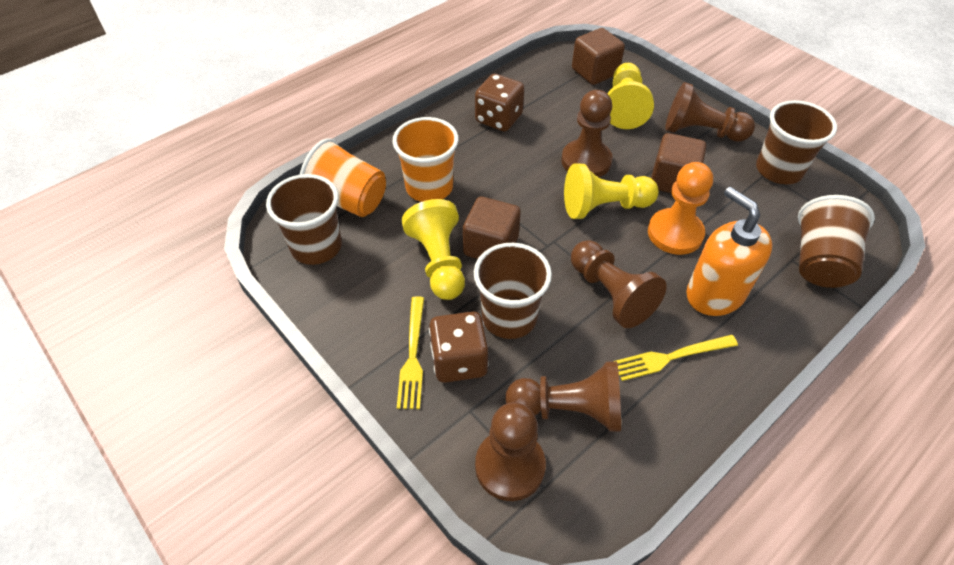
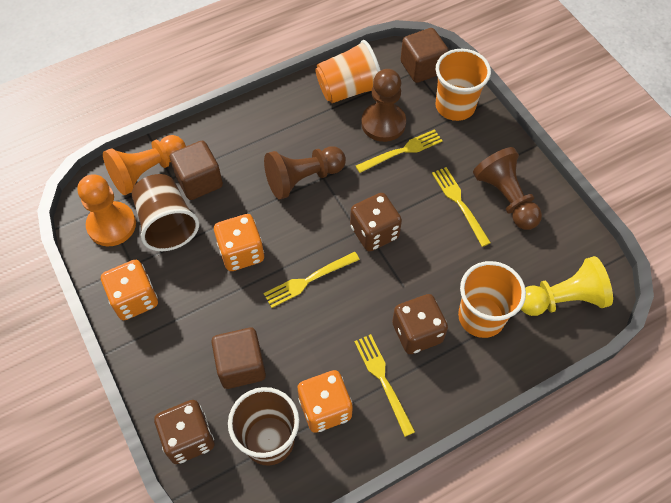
brown cup: [266,174,342,265] [474,243,552,339] [756,100,837,184] [798,195,875,288] = 4 -> [132,174,199,251] [228,387,299,465] = 2
brown dice: [429,311,489,383] [475,74,525,132] = 2 -> [154,400,214,464] [350,193,402,252] [392,294,448,354] = 3
brown pawn: [475,402,546,501] [505,361,621,431] [561,90,613,177] [571,240,667,328] [665,82,755,142] = 5 -> [264,146,346,199] [361,69,406,142] [473,147,542,230] = 3
orange cup: [300,138,386,217] [392,117,459,202] = 2 -> [315,40,381,103] [435,49,491,121] [458,261,526,338] = 3
orange dice: none = 0 -> [101,260,158,320] [214,214,264,271] [298,370,353,433] = 3
orange pawn: [648,162,713,255] = 1 -> [77,174,136,246] [103,135,186,195] = 2
orange soap dispenser: [686,187,772,316] = 1 -> none = 0
yellow fork: [397,296,424,409] [616,335,738,381] = 2 -> [264,252,360,308] [354,334,415,437] [356,129,443,173] [432,167,491,247] = 4
yellow pawn: [402,199,465,300] [564,164,659,219] [607,63,654,129] = 3 -> [521,256,613,316] = 1

